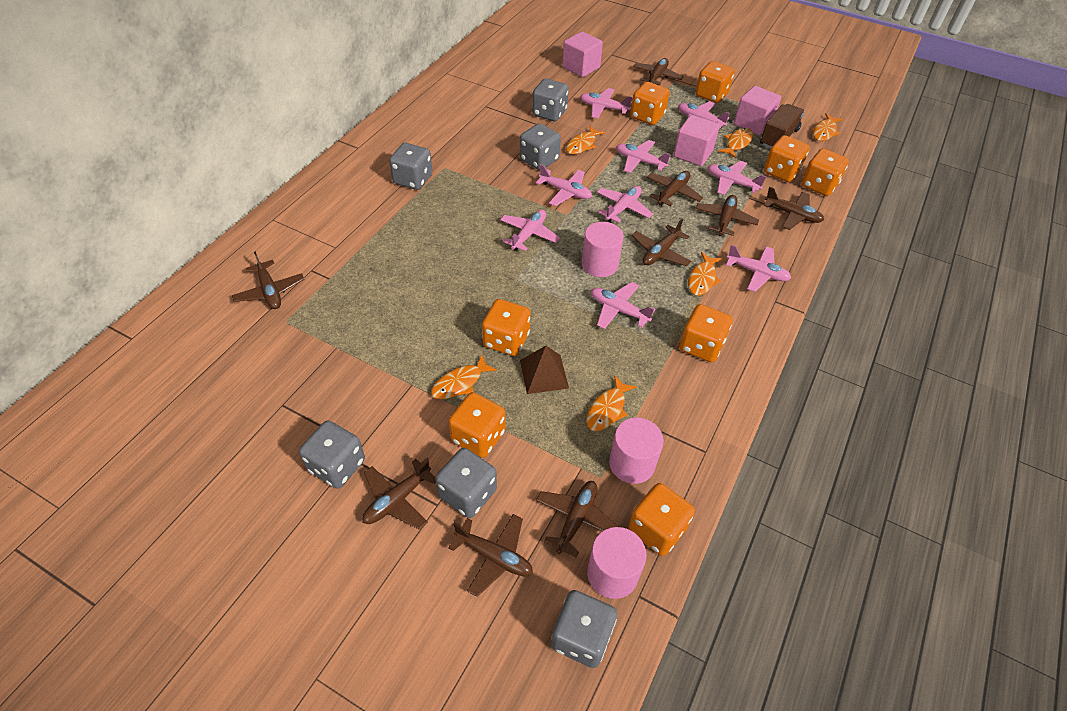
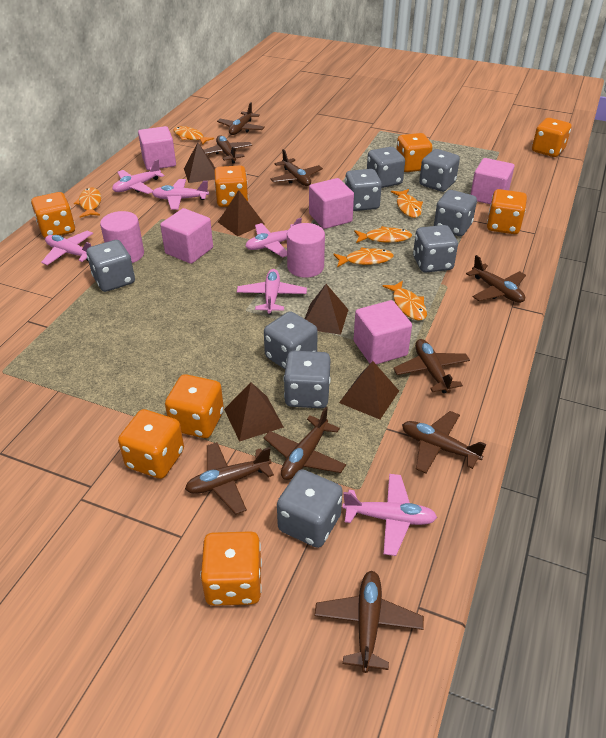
brown pyramid: [520,346,569,394] = 1 -> [184,143,215,183] [218,190,264,236] [224,382,284,442] [305,284,348,335] [339,361,399,419] = 5
brown truck: [760,104,805,149] = 1 -> none = 0
grey dice: [299,420,365,489] [389,143,432,190] [435,448,497,518] [520,123,561,170] [532,78,569,121] [551,590,617,668] = 6 -> [87,240,135,292] [264,311,318,369] [277,469,343,548] [284,351,331,408] [345,169,382,211] [367,147,405,188] [413,225,458,273] [419,149,460,192] [434,190,477,236] = 9
pink cube: [562,32,603,77] [673,115,720,166] [734,86,781,135] = 3 -> [138,126,176,170] [160,208,213,264] [309,178,354,229] [354,300,412,364] [470,158,515,205] = 5
pink cylinder: [581,222,624,277] [587,527,646,599] [609,418,664,484] = 3 -> [100,211,144,263] [287,223,325,278] = 2
pink plane: [500,210,560,251] [536,164,592,206] [580,88,632,118] [591,282,656,329] [597,186,653,223] [616,140,671,173] [678,101,730,129] [707,161,766,195] [726,245,791,292] = 9 -> [41,231,93,265] [112,159,165,194] [152,179,209,210] [237,269,307,315] [245,218,302,257] [342,474,437,556] = 6

